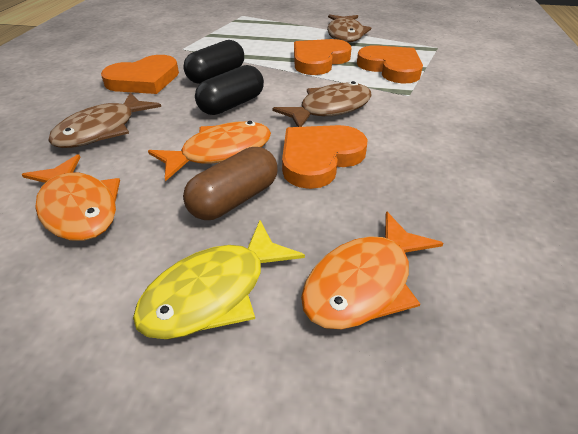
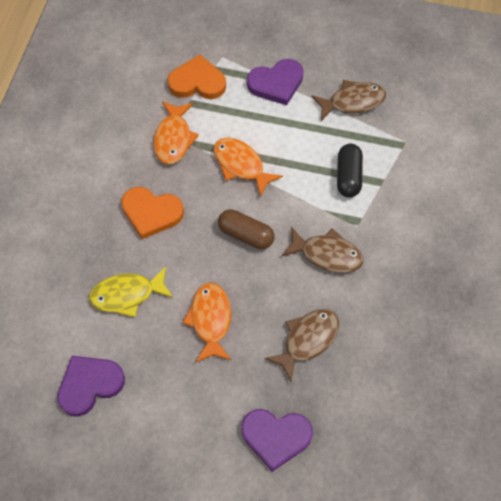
black capsule: [183,40,244,84] [195,65,264,115] = 2 -> [337,144,363,198] = 1
orange heart: [101,55,179,94] [282,125,368,189] [294,39,351,75] [357,45,423,84] = 4 -> [121,187,184,239] [168,55,226,99] = 2
purple heart: none = 0 -> [57,356,125,416] [241,409,313,472] [247,59,304,105] = 3

